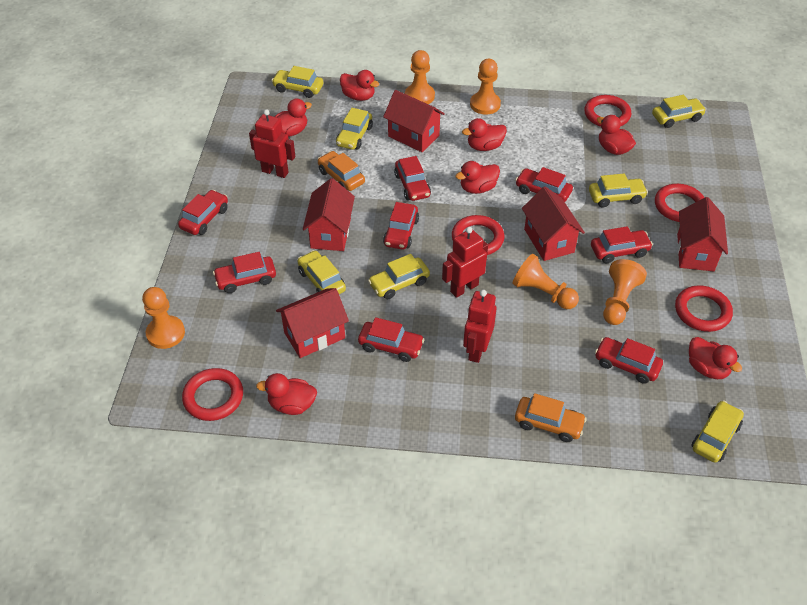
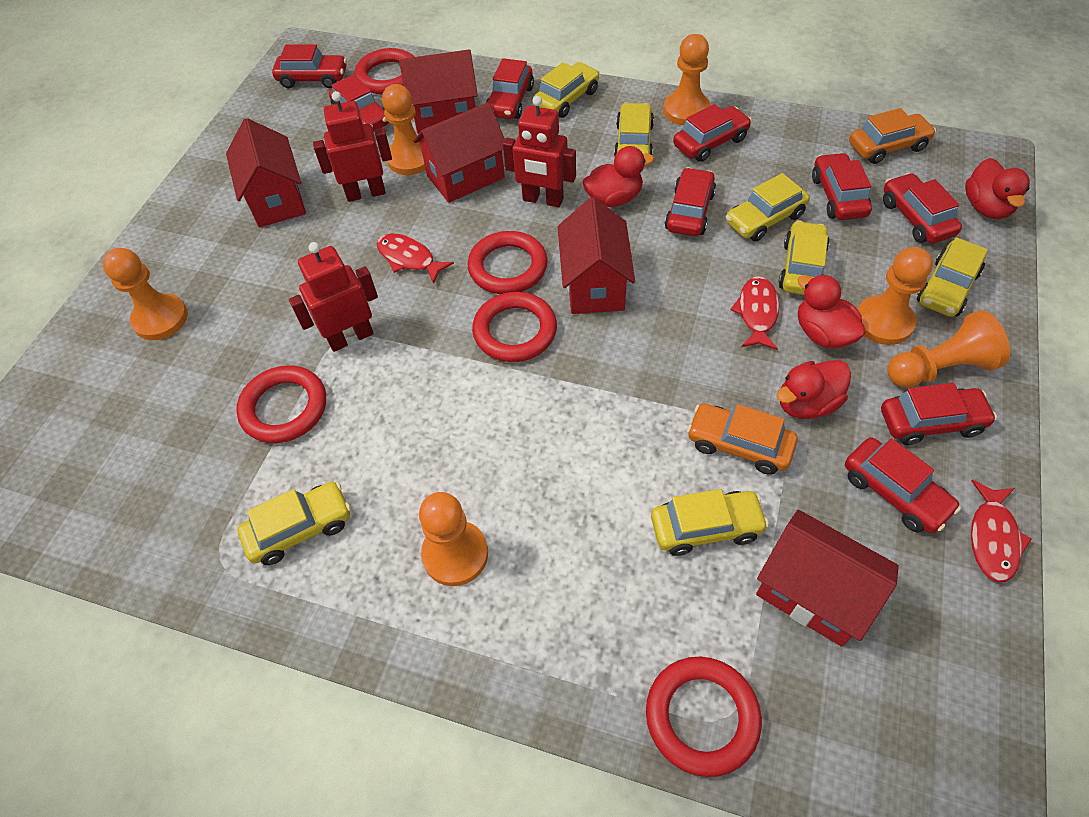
orange pawn: [142,287,185,349] [405,50,435,104] [470,59,501,115] [512,254,579,309] [603,259,647,325] = 5 -> [103,248,188,340] [382,84,426,175] [419,492,488,586] [664,34,711,125] [857,247,933,345] [888,310,1010,388] = 6
red car: [178,190,228,235] [213,252,276,293] [358,317,425,362] [383,202,419,250] [394,156,431,201] [515,167,573,202] [591,226,653,263] [595,337,663,384] = 8 -> [272,44,347,88] [329,74,389,132] [486,58,534,119] [665,167,716,236] [673,104,752,162] [812,152,872,220] [845,437,961,533] [881,383,997,445] [883,173,962,243] = 9
red duck: [256,373,317,415] [275,99,312,137] [340,70,379,101] [455,161,500,194] [462,118,507,151] [597,115,636,155] [689,337,742,379] = 7 -> [583,146,654,207] [776,360,851,419] [797,274,866,348] [965,158,1030,219] = 4
red fish: none = 0 -> [377,234,454,284] [730,276,779,350] [971,480,1032,582] = 3

